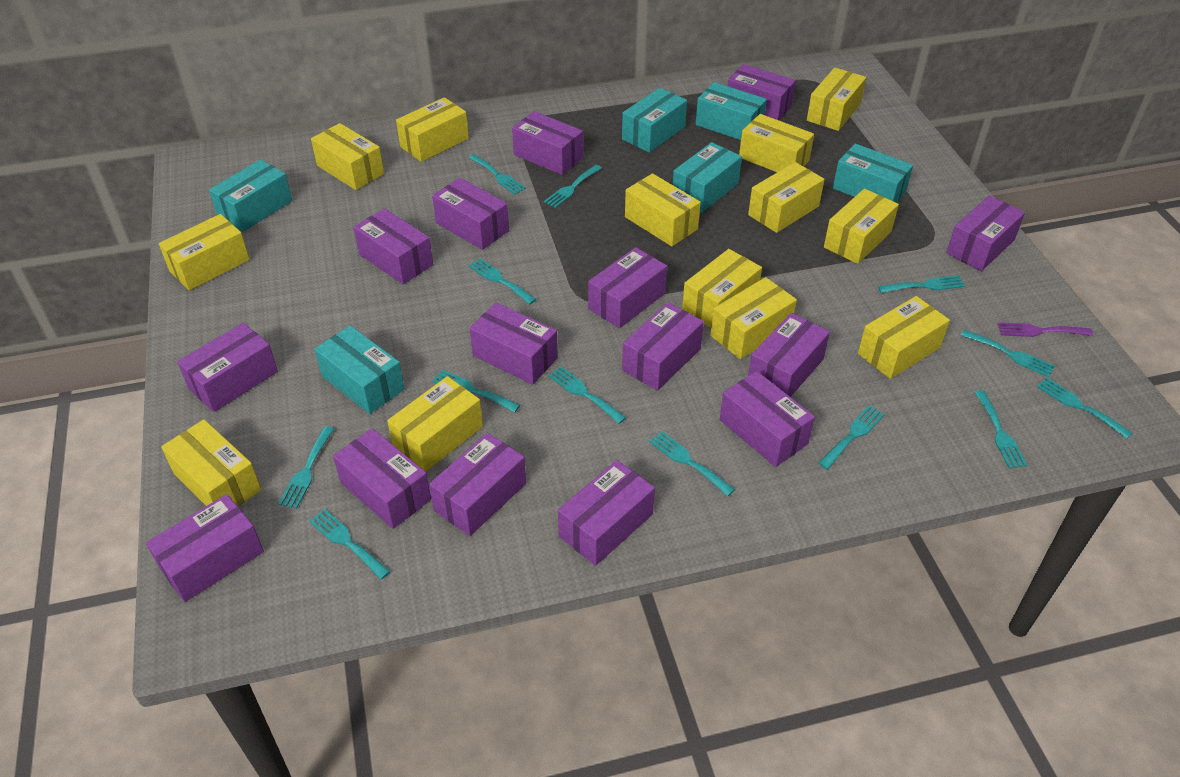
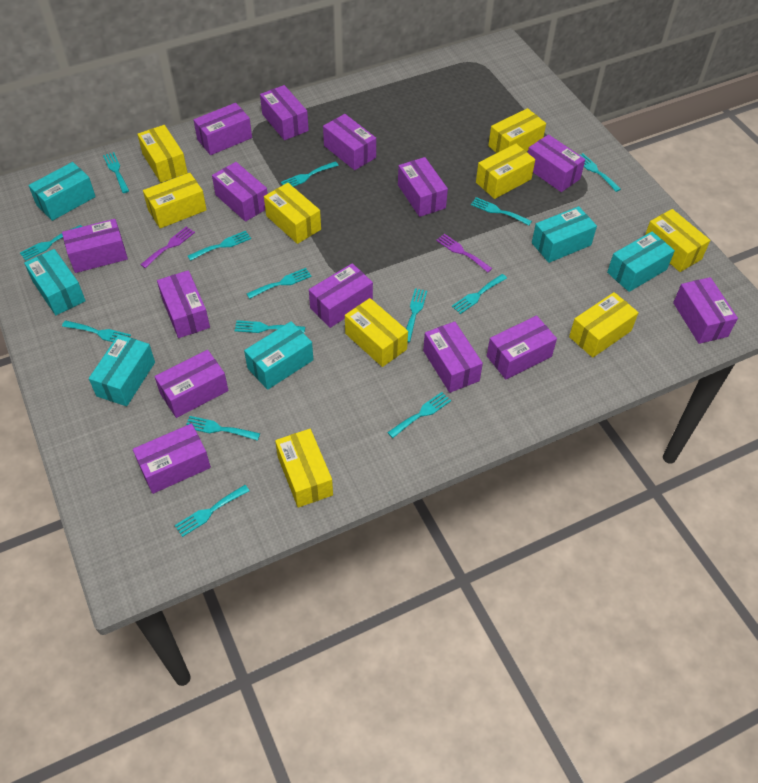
purple box: [146,494,264,602] [177,323,278,412] [333,428,431,529] [353,208,433,284] [429,433,526,536] [432,178,509,250] [470,303,558,385] [512,111,583,175] [558,460,655,566] [588,247,667,329] [622,303,704,391] [720,371,815,467] [728,64,796,120] [748,313,830,397] [946,196,1025,271] = 15 -> [62,219,128,273] [133,423,211,494] [155,350,229,418] [157,270,210,338] [193,103,252,155] [212,162,268,222] [260,85,309,140] [309,263,373,328] [323,114,376,170] [398,157,448,217] [423,321,483,393] [487,316,557,379] [528,135,585,192] [673,277,738,344] = 14
purple fork: [998,323,1093,337] = 1 -> [140,227,195,268] [436,234,493,272] = 2
turquoise fork: [278,426,334,509] [309,509,391,580] [432,370,520,413] [468,258,536,304] [469,154,526,195] [544,165,602,208] [548,367,626,424] [649,431,735,496] [818,405,885,469] [878,275,965,293] [961,329,1055,377] [974,390,1027,468] [1037,378,1132,439] = 13 -> [20,225,82,261] [62,321,131,342] [103,152,129,193] [175,485,250,537] [186,416,260,441] [188,231,251,261] [235,320,305,333] [247,268,312,299] [281,161,339,187] [387,392,451,438] [406,288,427,342] [452,274,507,314] [471,197,532,225] [580,153,621,192] = 14
yellow box: [159,214,250,291] [161,419,262,506] [311,123,384,190] [387,376,483,472] [396,97,469,162] [625,173,701,246] [682,249,762,328] [710,277,797,359] [739,114,814,172] [748,162,825,233] [807,68,866,131] [824,189,899,264] [858,296,950,379] = 13 -> [137,125,188,183] [143,173,207,228] [264,183,321,244] [275,429,333,508] [345,298,408,367] [476,144,535,199] [488,108,546,153] [569,292,639,358] [645,209,710,272] = 9

